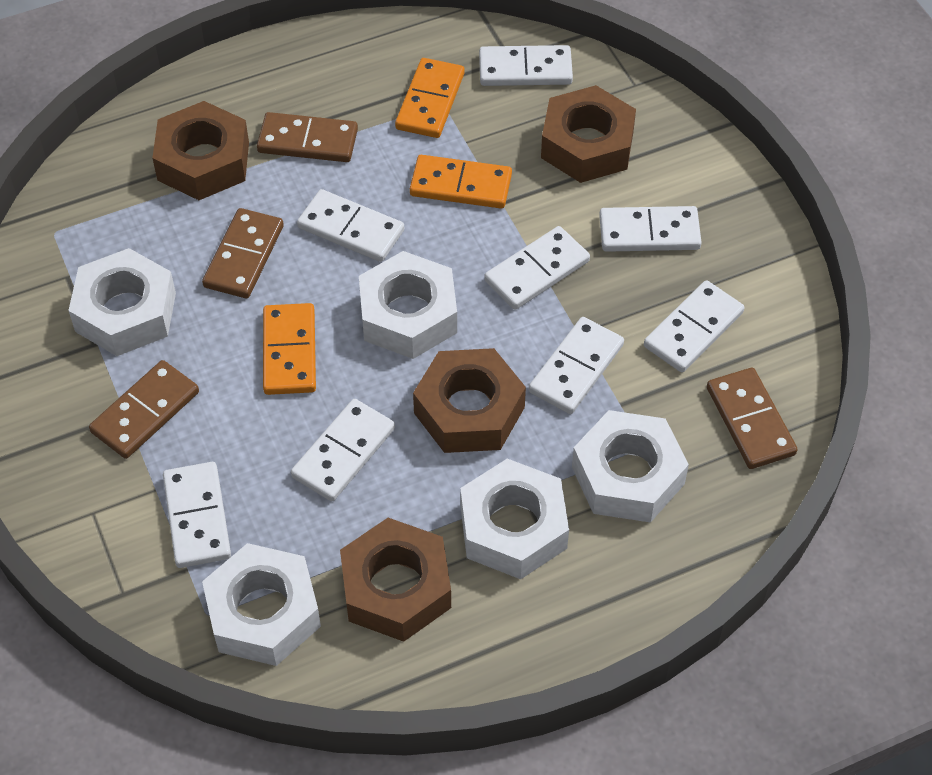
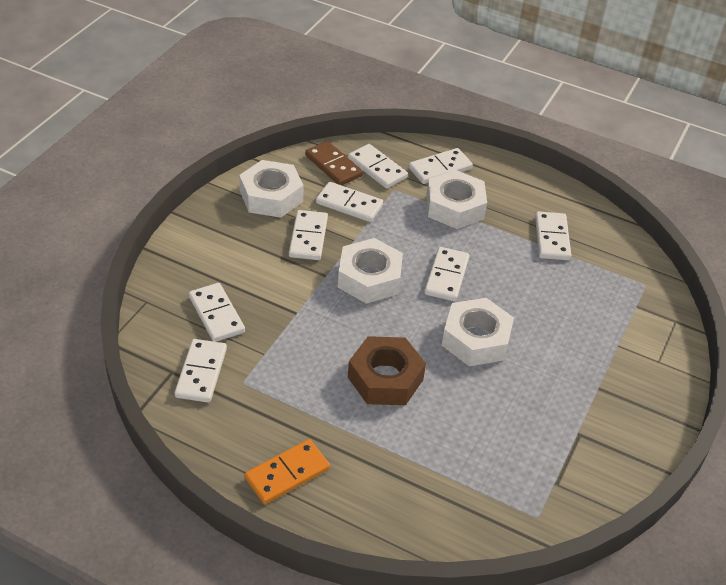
brown domino: [89,360,199,459] [202,208,284,298] [257,112,358,162] [707,368,798,469] = 4 -> [305,141,363,185] = 1
brown nut: [152,101,249,200] [340,518,451,642] [413,348,526,453] [541,85,636,183] = 4 -> [348,336,426,405] = 1
orange domino: [263,303,316,395] [395,58,464,138] [410,155,512,209] = 3 -> [244,439,330,504] = 1
white nut: [68,248,176,356] [202,543,321,666] [359,251,457,359] [460,459,569,579] [572,410,689,523] = 5 -> [239,160,304,218] [338,238,403,304] [426,170,487,229] [442,298,514,366] = 4

